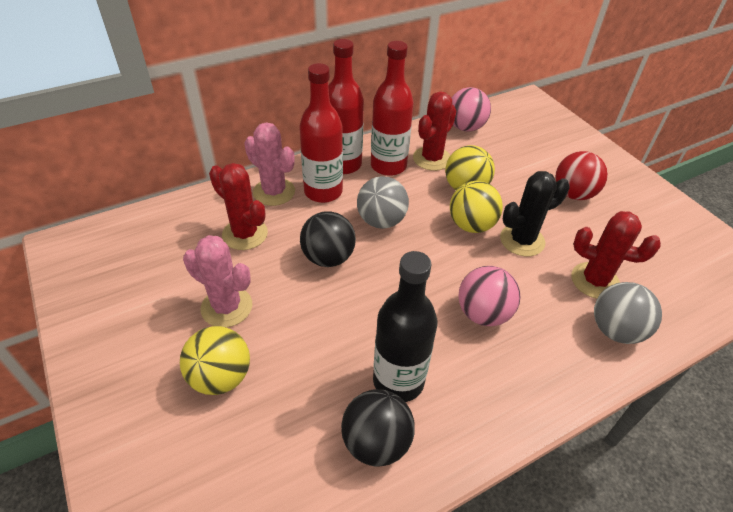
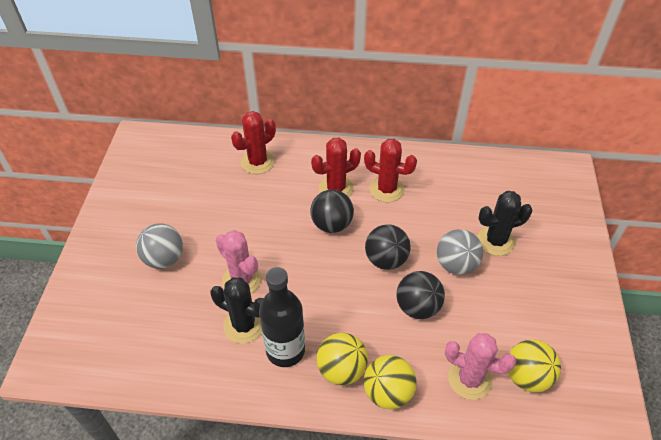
black ball: [300,211,356,267] [341,389,415,466] = 2 -> [310,190,354,233] [365,224,411,270] [397,271,445,319] = 3
black cactus: [500,171,570,256] = 1 -> [210,277,264,344] [477,191,533,256] = 2
pink ball: [452,87,491,132] [458,266,521,326] = 2 -> none = 0
red ball: [555,151,608,200] = 1 -> none = 0
red bottle: [299,63,343,203] [328,39,364,174] [371,41,414,176] = 3 -> none = 0

